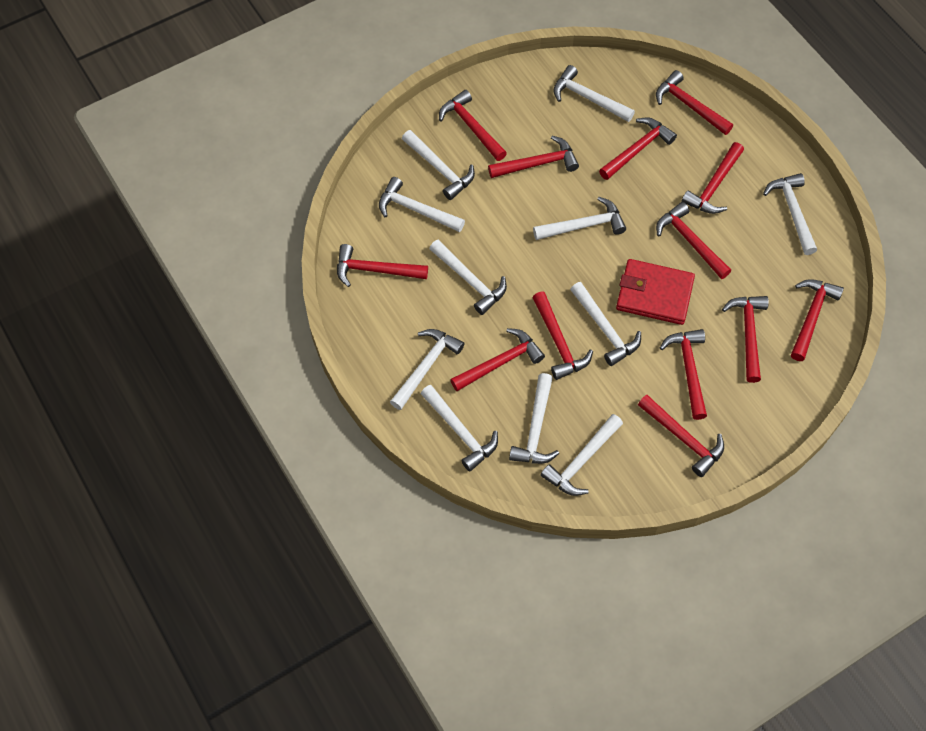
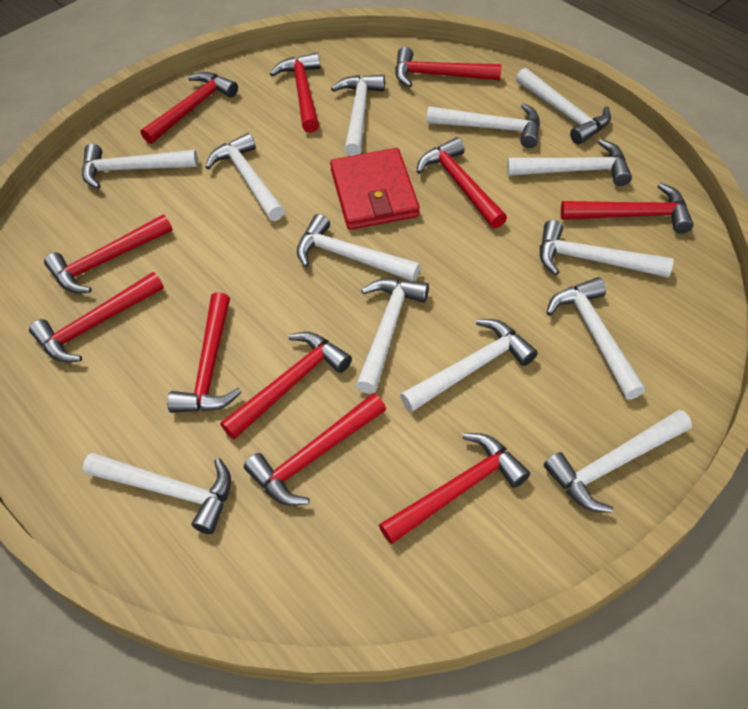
red hammer: [337,244,428,287] [439,90,507,161] [450,328,545,391] [488,136,579,178] [532,292,593,380] [599,117,677,180] [638,395,724,477] [656,70,733,135] [656,202,731,279] [660,329,707,420] [681,142,744,214] [722,296,769,383] [791,279,844,361] = 13 -> [29,272,164,362] [44,214,173,293] [140,72,238,144] [167,292,241,413] [220,332,352,440] [244,393,386,506] [270,53,321,133] [379,433,530,545] [395,47,502,87] [417,137,507,228] [561,183,694,234] = 11
white hammer: [379,177,465,232] [390,329,464,410] [402,130,475,200] [421,385,498,471] [429,240,507,315] [509,373,559,464] [533,197,626,240] [540,414,623,496] [553,65,635,122] [570,282,641,366] [763,173,817,255] = 11 -> [82,144,198,189] [83,452,231,534] [205,133,285,221] [297,214,421,282] [331,75,385,156] [356,278,429,394] [400,319,538,412] [427,103,540,148] [507,139,632,186] [516,68,611,145] [540,220,674,278] [544,409,692,513] [546,277,646,400] = 13

